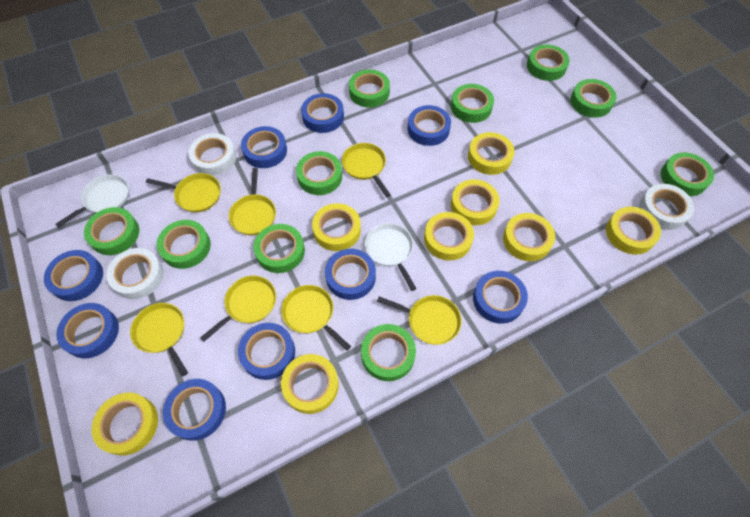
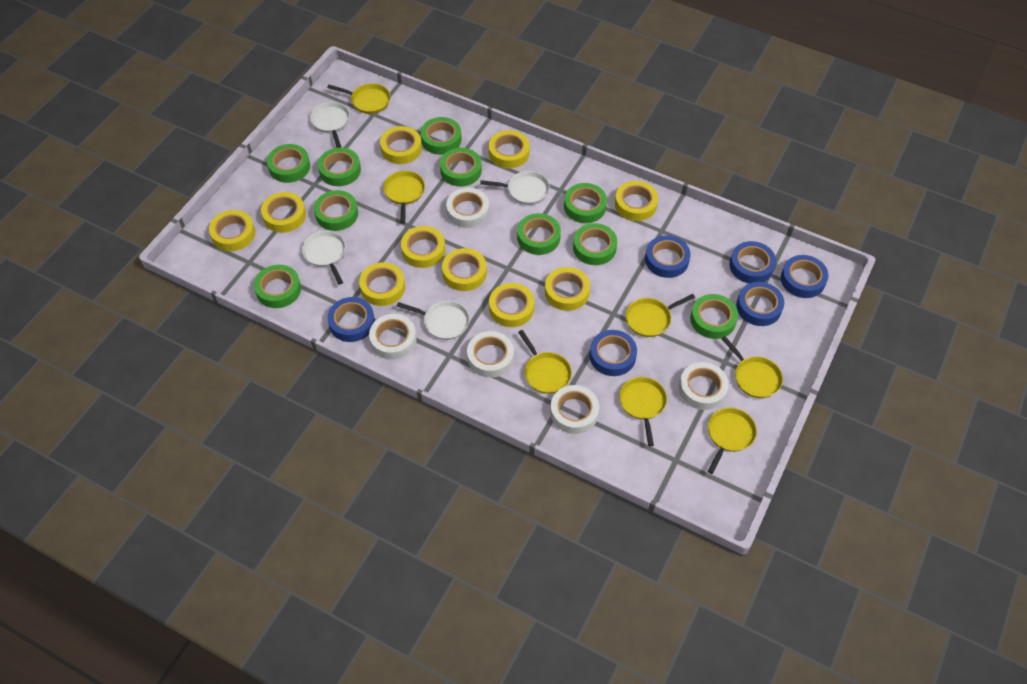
blue tape: [44,250,103,301] [56,303,119,358] [163,379,226,441] [238,323,295,380] [241,126,287,168] [301,93,344,133] [325,249,376,300] [408,105,451,146] [473,271,528,324] = 9 -> [327,297,375,342] [590,330,637,376] [645,235,691,278] [729,241,776,283] [736,282,784,326] [781,255,828,298] = 6
white pan: [55,174,129,228] [365,223,417,291] = 2 -> [302,231,346,285] [310,102,350,148] [397,301,470,340] [480,171,550,205] = 4
white tape: [106,248,164,299] [188,133,236,176] [639,184,694,230] = 3 -> [369,314,417,360] [446,188,489,228] [467,331,514,378] [550,385,599,434] [679,362,729,410] = 5
yellow tape: [92,393,158,456] [281,354,339,414] [312,203,361,251] [424,212,474,261] [451,179,500,225] [468,132,515,175] [503,213,555,261] [606,207,661,255] = 8 -> [209,210,255,251] [261,192,306,233] [359,263,405,306] [380,126,422,164] [401,226,445,268] [442,248,487,291] [489,130,530,168] [489,283,534,327] [545,267,590,311] [615,181,658,221] = 10

